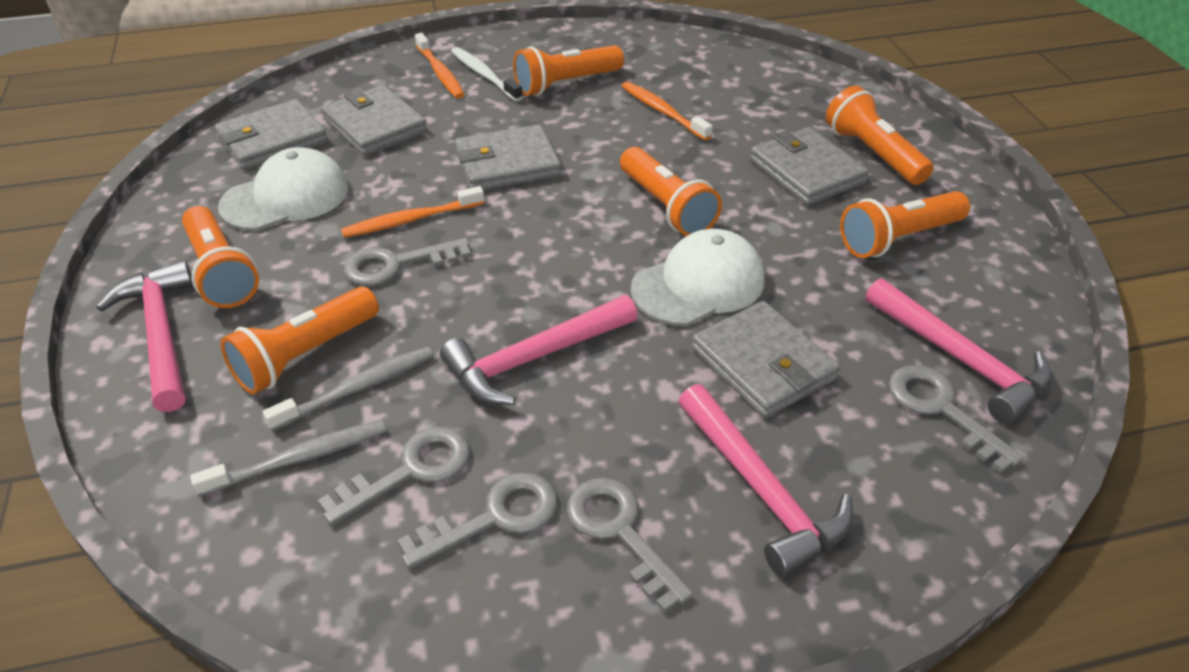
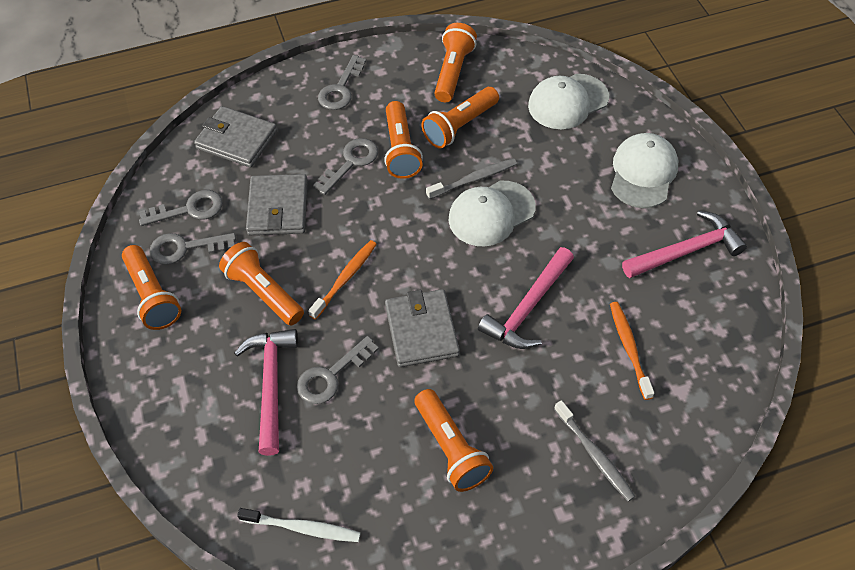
grey wallet: [214,99,328,170] [321,85,427,156] [455,124,562,190] [691,301,840,418] [750,127,869,205] = 5 -> [194,106,277,168] [246,174,308,235] [385,289,460,367] = 3
orange toothbrush: [341,186,484,238] [415,33,465,99] [622,82,713,140] = 3 -> [308,240,377,320] [610,302,654,400] = 2
pink hammer: [96,261,193,412] [440,295,638,405] [679,384,853,577] [866,278,1053,424] = 4 -> [234,329,298,456] [478,247,574,349] [622,211,747,278] = 3
white cap: [218,147,348,231] [631,229,765,326] = 2 -> [449,181,536,246] [528,74,609,129] [611,133,678,208] = 3

